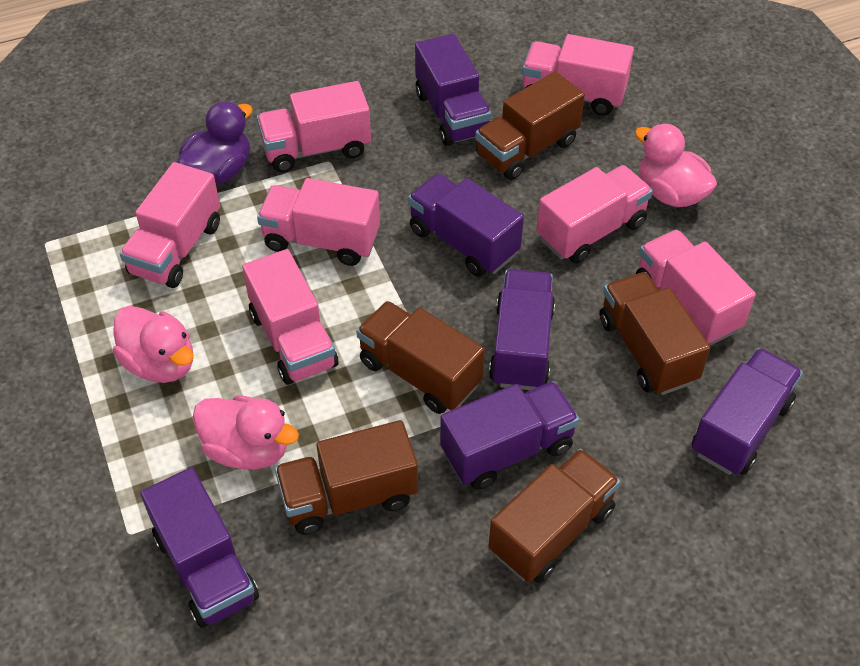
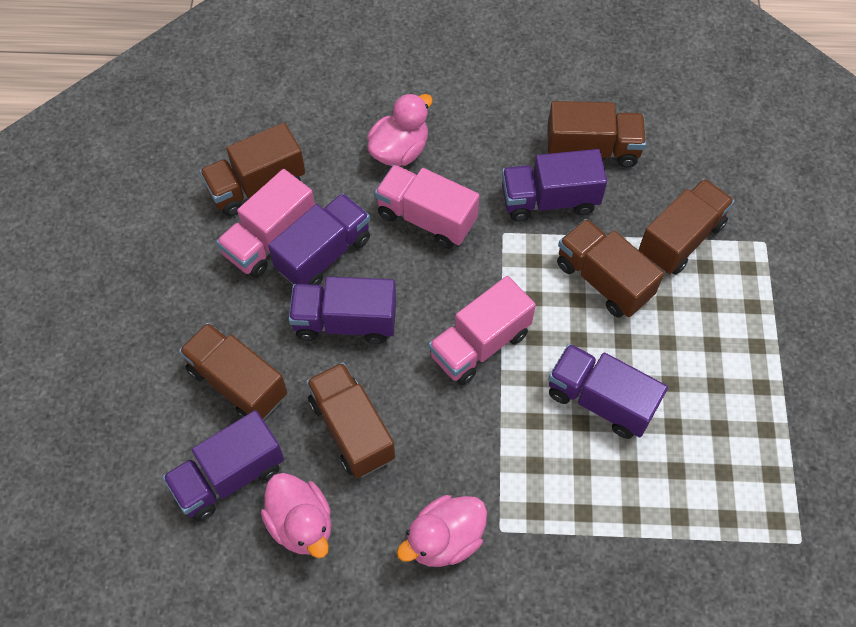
brown truck: [275,420,418,535] [356,301,485,414] [475,71,585,180] [489,449,620,583] [599,272,711,395] = 5 -> [179,323,287,420] [199,123,305,216] [306,362,395,478] [547,101,646,168] [557,219,664,318] [639,179,735,275] = 6
pink truck: [120,162,220,288] [242,249,338,385] [257,81,371,173] [257,178,380,266] [522,34,634,116] [536,165,653,264] [636,229,756,346] = 7 -> [216,169,315,278] [375,165,480,249] [429,276,536,385] = 3
purple duck: [177,101,253,185] = 1 -> none = 0
purple truck: [140,467,259,628] [408,174,524,277] [415,34,491,146] [440,381,579,490] [489,269,555,390] [692,348,803,475] = 6 -> [163,410,284,521] [268,193,370,285] [289,276,396,344] [502,149,607,222] [548,344,668,439] = 5

